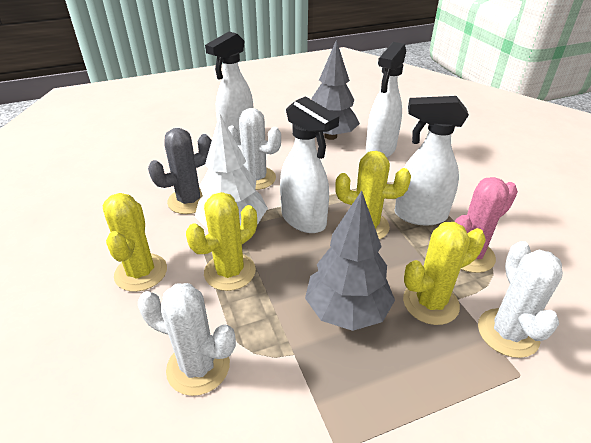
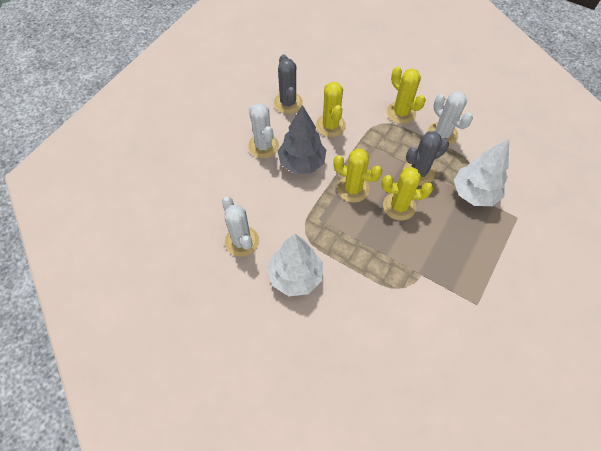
grey cactus: [148,128,212,214] = 1 -> [274,54,303,114] [403,131,449,186] = 2
grey tree: [305,190,395,331] [311,39,360,140] = 2 -> [278,105,326,174] = 1
pink cactus: [455,177,518,273] = 1 -> none = 0
white spray bottle: [205,31,254,142] [280,96,339,233] [366,42,406,157] [395,96,469,226] = 4 -> none = 0
white tree: [195,114,268,229] = 1 -> [267,234,323,296] [454,139,509,206] = 2

